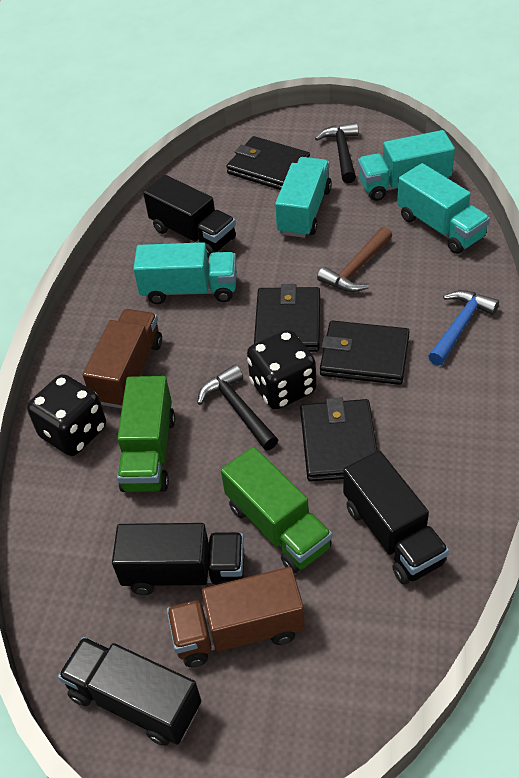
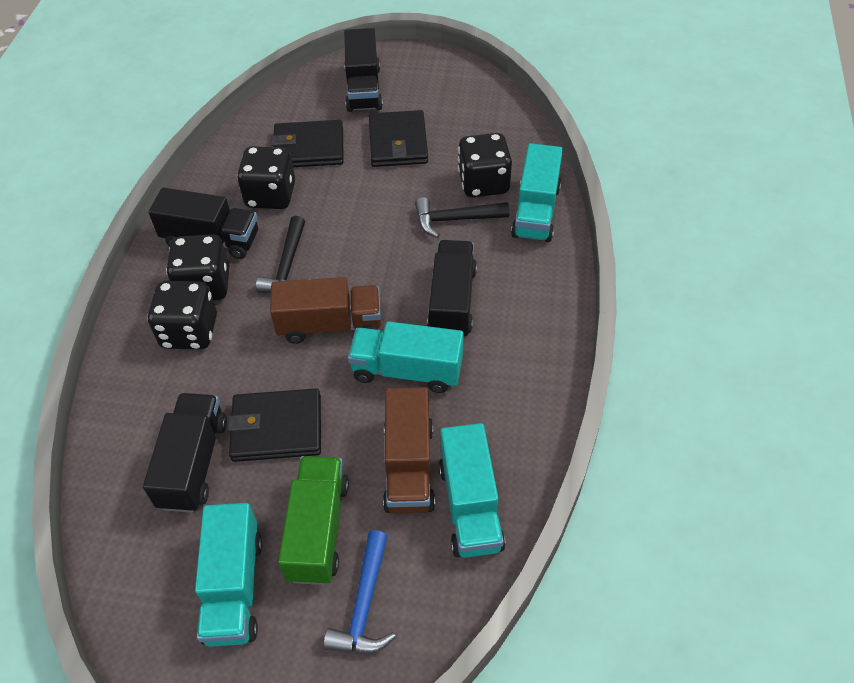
black dice: [27,374,106,456] [247,330,316,410] = 2 -> [147,281,217,350] [166,234,229,300] [237,146,295,209] [458,133,512,197] = 4
black wallet: [226,136,310,190] [254,284,320,352] [300,397,377,482] [320,321,410,385] = 4 -> [227,388,321,462] [270,120,344,167] [369,110,428,167] = 3
brown hammer: [317,227,392,292] = 1 -> none = 0
green truck: [117,376,175,492] [221,447,332,573] = 2 -> [278,456,349,585] = 1

